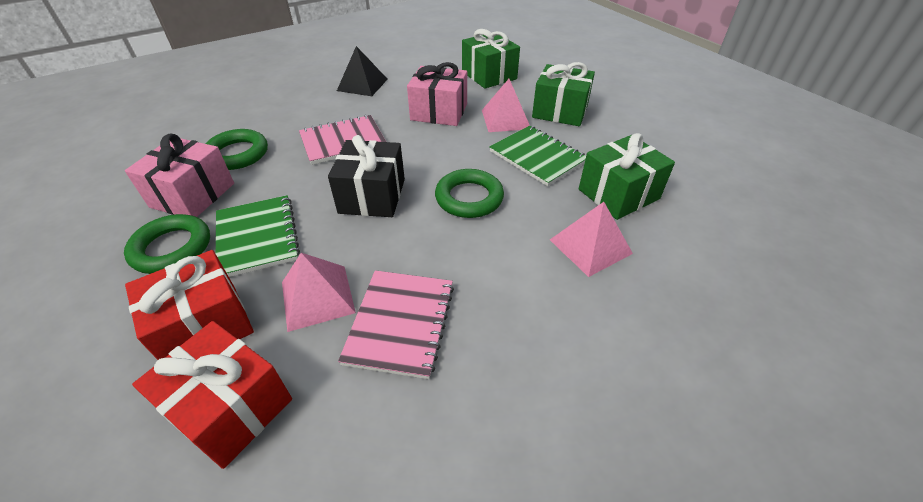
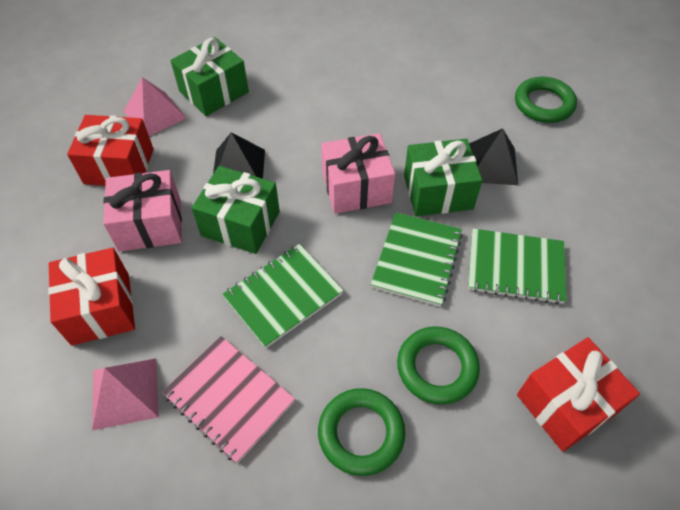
black gift: [328,135,405,217] = 1 -> none = 0
black pyramid: [337,46,387,96] = 1 -> [213,132,265,179] [469,128,518,185] = 2
green notebook: [216,195,300,277] [489,126,586,186] = 2 -> [222,244,344,348] [371,212,463,307] [468,229,566,304] = 3
pink notebook: [299,115,386,165] [338,270,454,379] = 2 -> [162,336,295,464] = 1
pink pyramid: [282,253,356,332] [482,79,530,132] [550,202,633,277] = 3 -> [92,359,159,430] [124,77,187,136] = 2
red gift: [125,250,254,360] [132,321,292,469] = 2 -> [48,248,135,346] [67,115,154,186] [517,337,640,452] = 3

